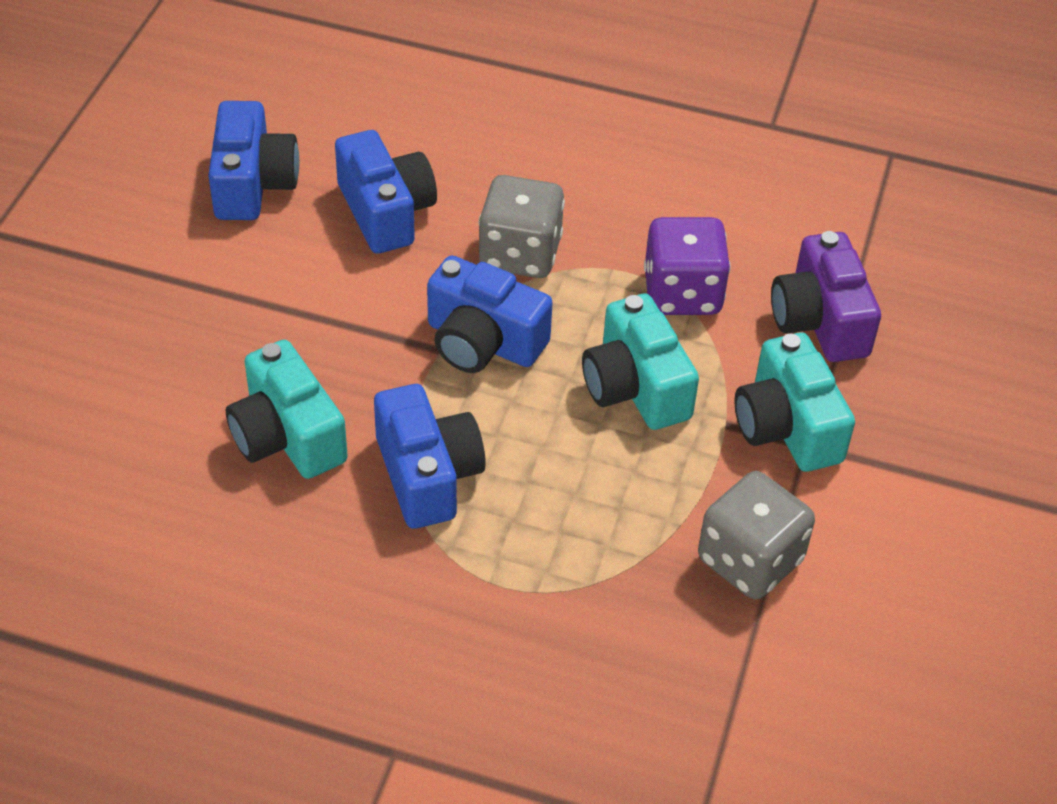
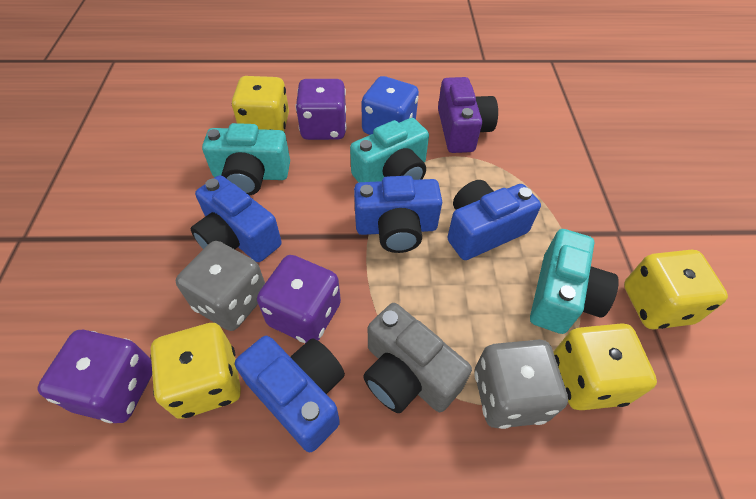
blue dice: none = 0 -> [361,76,419,135] = 1
grey camera: none = 0 -> [363,303,472,413] = 1
purple dice: [644,217,731,315] = 1 -> [37,330,152,423] [257,255,341,343] [296,79,346,140] = 3
yellow dice: none = 0 -> [150,323,241,419] [232,76,289,131] [553,323,657,410] [624,250,728,329] = 4

